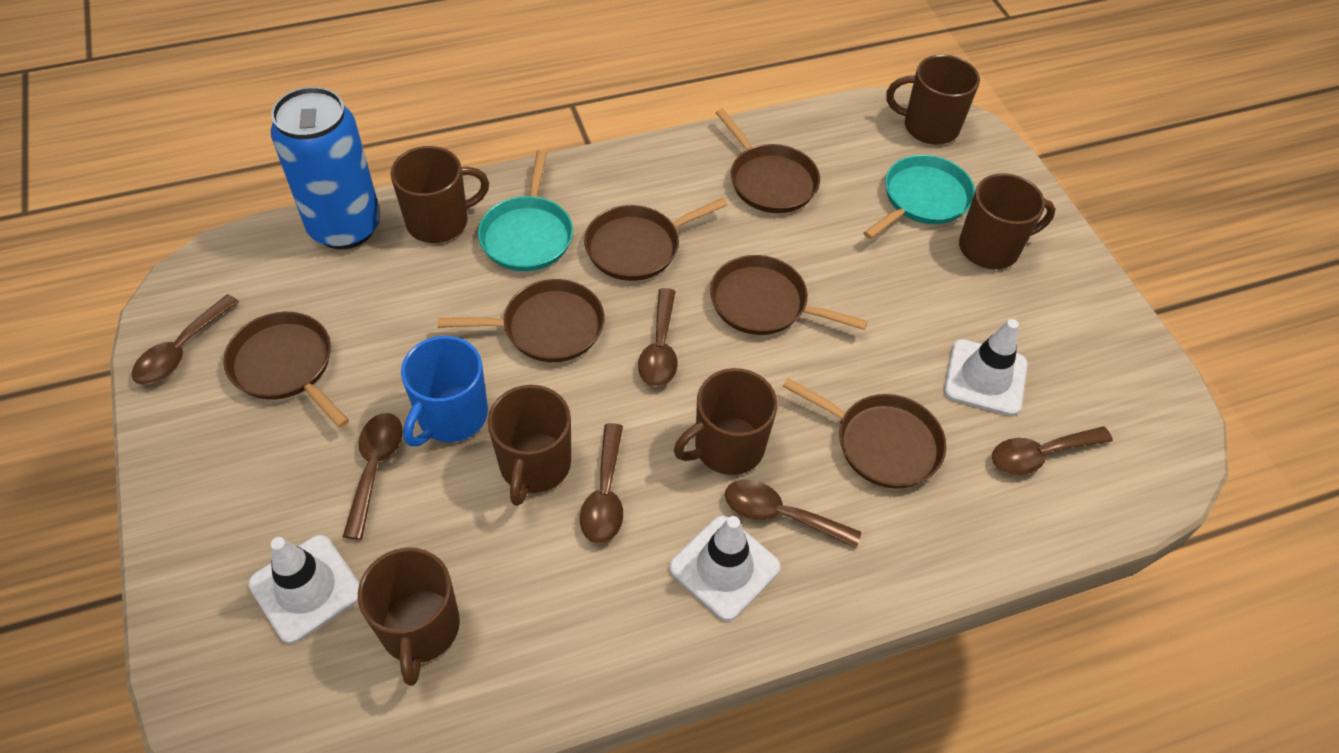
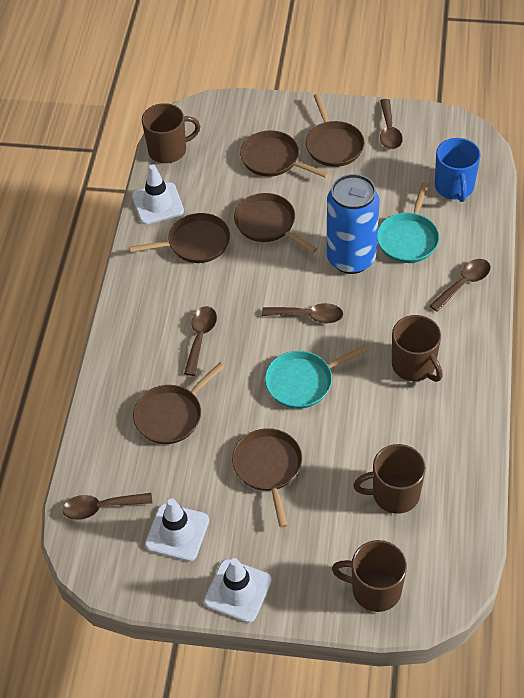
brown mug: [358,547,460,686] [390,146,489,243] [488,385,571,506] [674,368,778,475] [886,55,980,145] [959,173,1056,269] = 6 -> [142,103,200,163] [332,540,407,612] [353,444,426,514] [392,315,443,382] = 4
brown spoon: [132,294,239,385] [343,413,403,540] [580,423,623,544] [638,288,678,387] [725,480,861,548] [992,426,1113,475] = 6 -> [62,493,152,520] [184,306,217,376] [262,303,343,323] [380,99,403,149] [429,259,491,312] = 5

